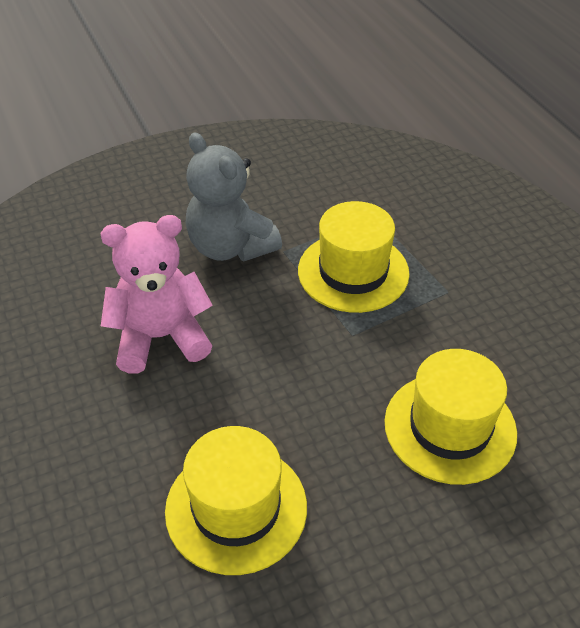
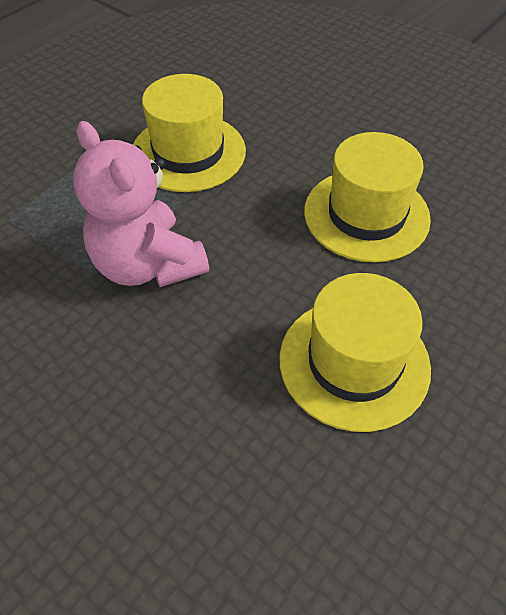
grey teddy bear: [186,133,282,261] = 1 -> none = 0

